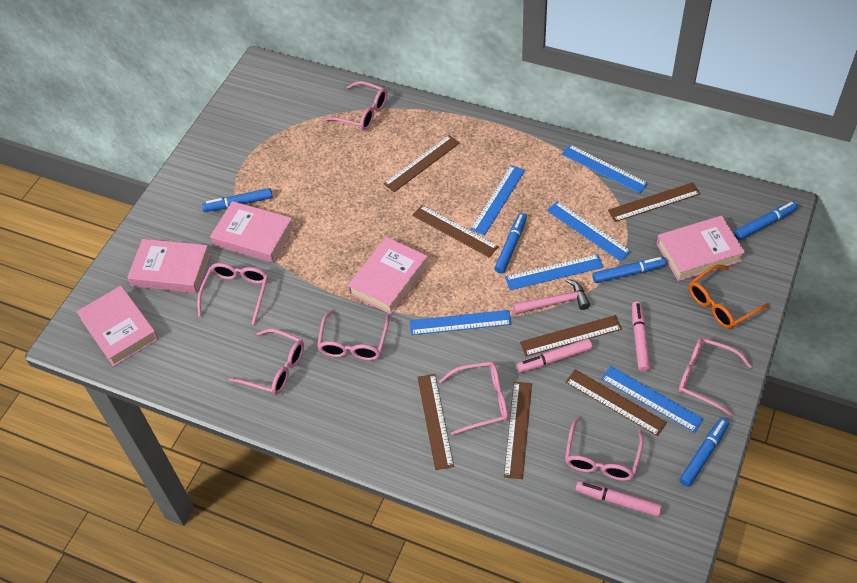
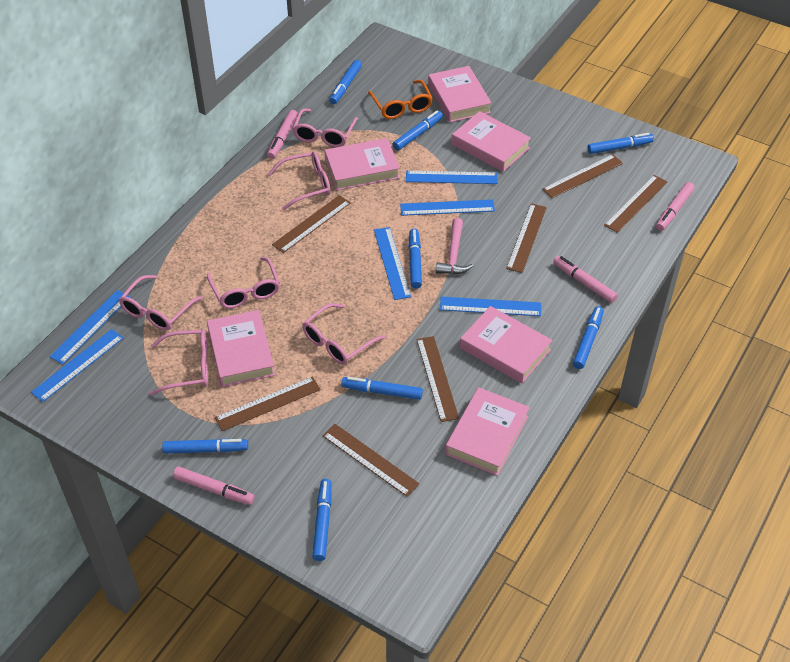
blue marker: [202,188,273,212] [495,213,527,274] [592,257,666,283] [679,418,729,487] [734,201,798,240] = 5 -> [162,438,248,454] [312,479,332,561] [330,60,362,104] [341,377,423,400] [392,111,443,151] [408,229,422,289] [573,306,604,369] [587,133,654,154] = 8
pink book: [76,286,159,367] [127,239,211,293] [210,201,294,263] [348,237,429,314] [656,216,745,281] = 5 -> [207,310,275,387] [325,138,400,191] [428,66,492,122] [445,387,530,476] [452,111,531,172] [460,306,553,383] = 6
pink glasses: [197,263,268,325] [228,329,304,395] [317,310,389,361] [323,81,387,131] [439,362,508,435] [565,416,644,481] [678,338,752,416] = 7 -> [119,275,202,331] [150,330,208,395] [207,257,280,308] [268,151,331,210] [293,108,358,147] [302,303,385,365] = 6
pink marker: [516,339,592,373] [576,481,662,517] [632,301,650,372] = 3 -> [173,467,255,505] [267,110,298,159] [553,256,618,303] [656,182,695,231] = 4

